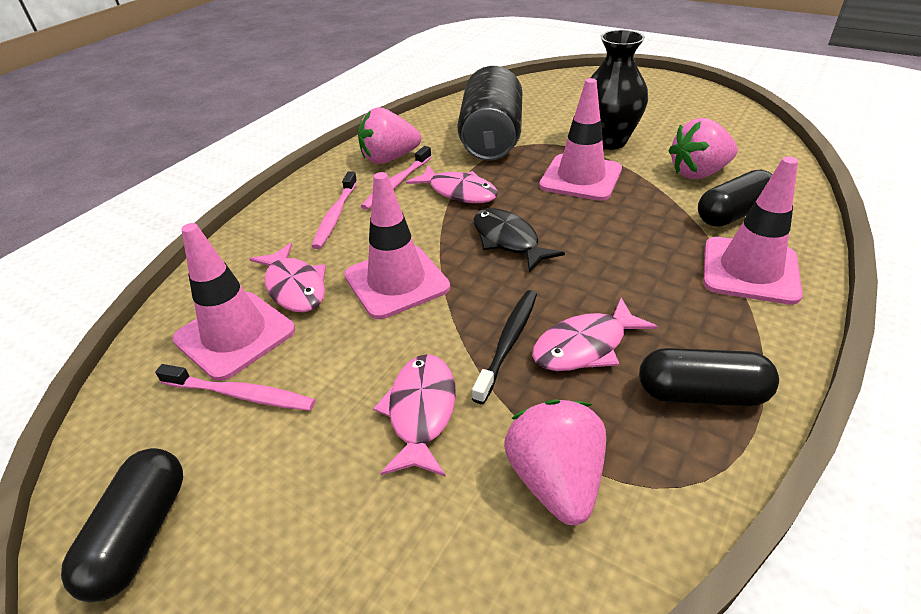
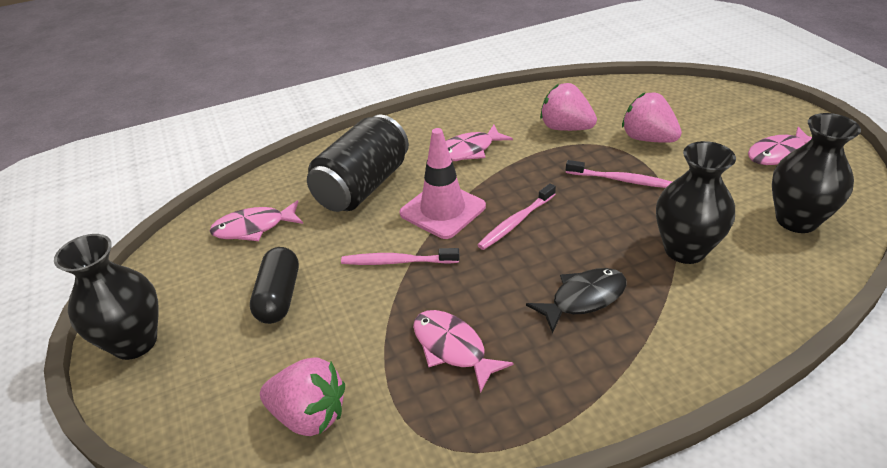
black capsule: [61,448,183,602] [639,348,779,406] [698,170,773,227] = 3 -> [250,247,299,324] = 1
black toothbrush: [472,290,537,404] = 1 -> none = 0
black vase: [591,30,648,150] = 1 -> [54,234,158,360] [656,141,736,264] [772,113,861,233] = 3
pink traffic cone: [172,223,295,381] [344,172,450,319] [539,78,622,201] [703,157,803,305] = 4 -> [400,128,486,239] = 1

